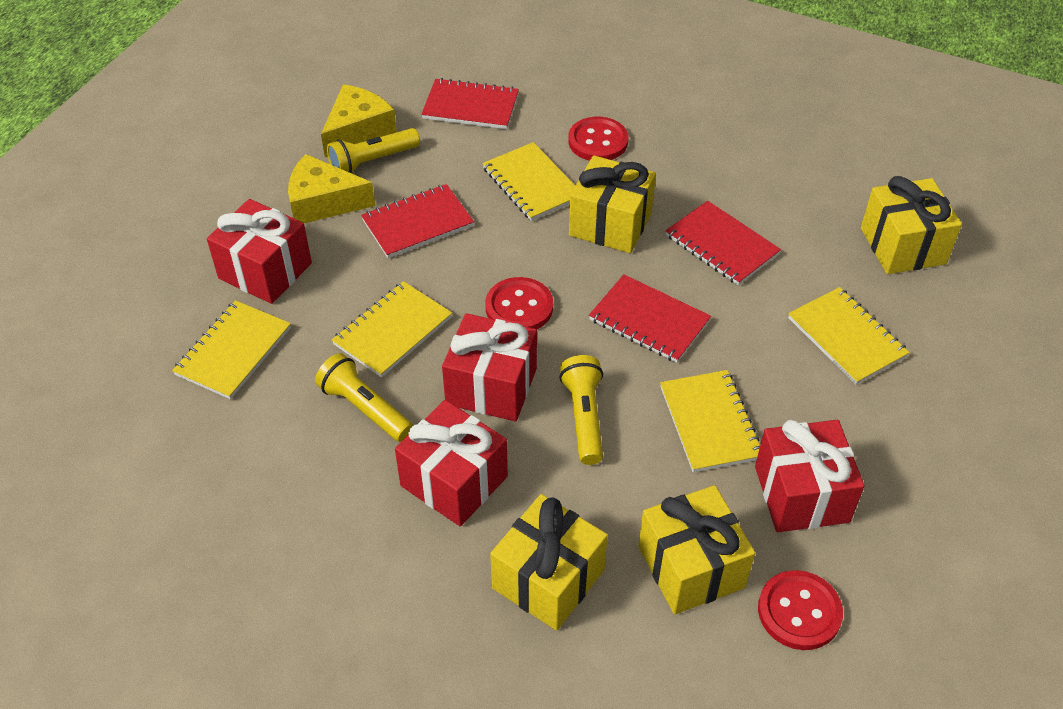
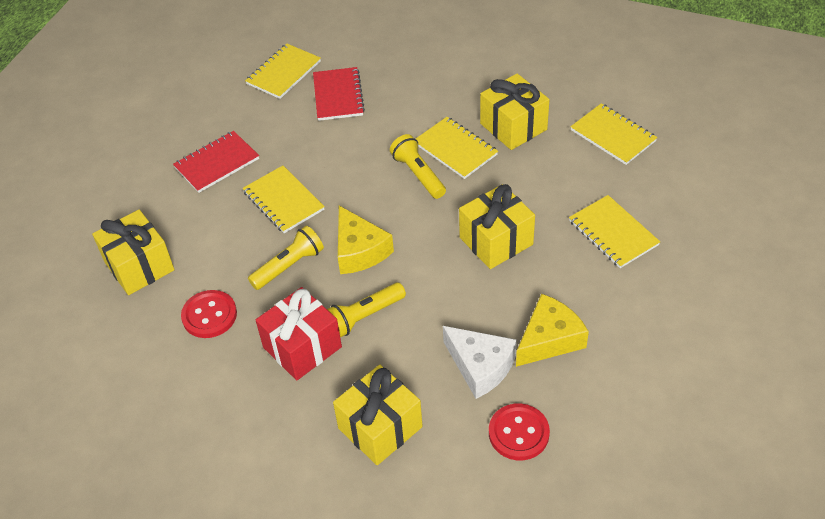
red button: [485,277,553,329] [568,117,629,161] [758,570,843,650] = 3 -> [181,290,237,338] [489,403,550,460] = 2
red gift: [207,199,312,304] [395,400,508,526] [442,313,537,421] [755,420,864,532] = 4 -> [256,287,342,380] = 1
red notebook: [361,184,474,258] [421,78,519,129] [589,274,711,363] [666,201,781,285] = 4 -> [173,131,259,193] [313,67,365,121] = 2
white cheese: none = 0 -> [443,326,517,399] = 1

